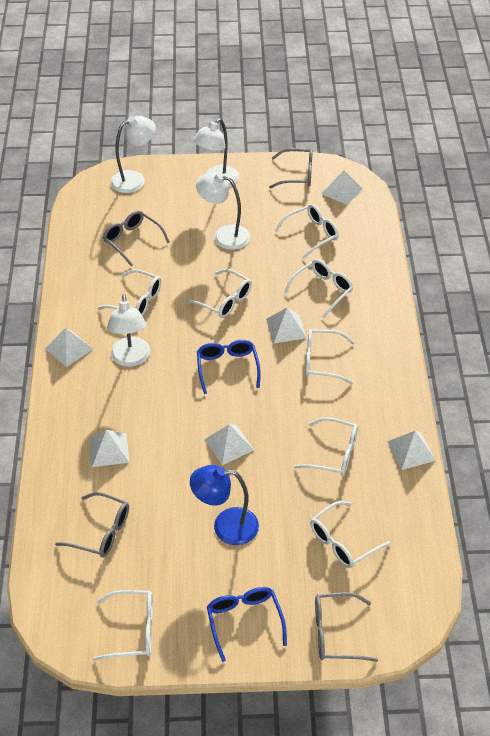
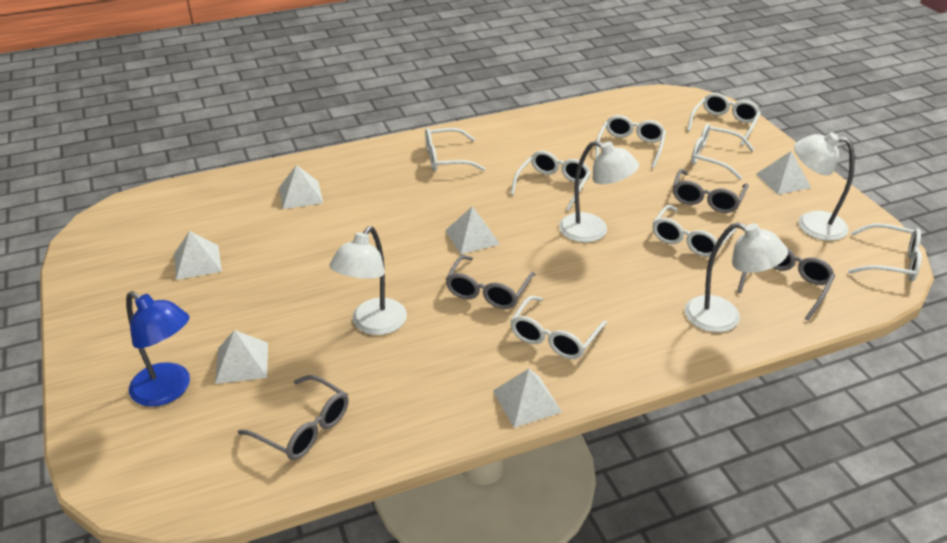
blue glasses: [197,340,261,394] [207,587,287,662] = 2 -> none = 0

